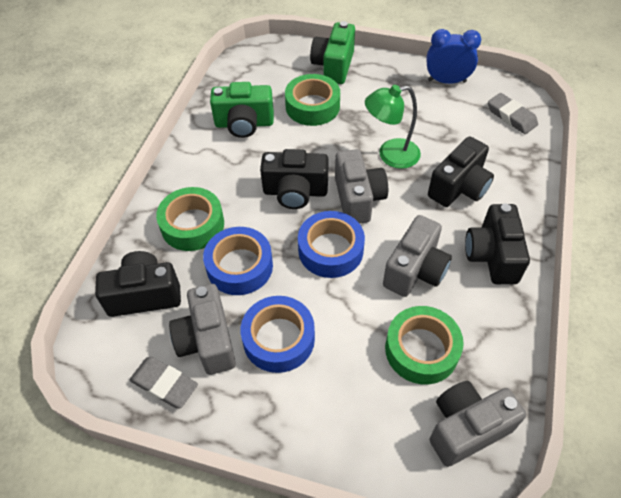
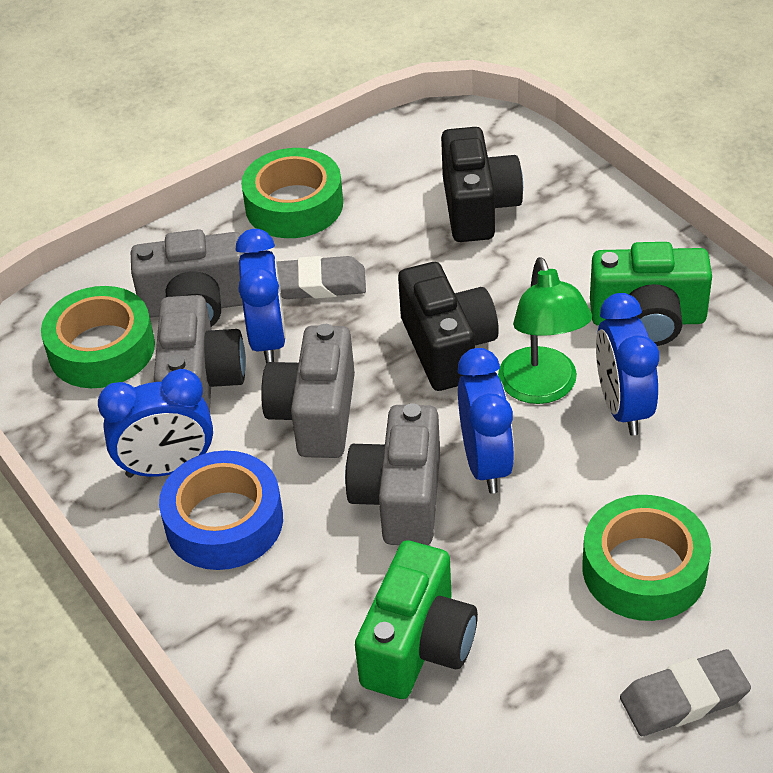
black camera: [95,251,181,317] [260,149,329,209] [428,136,494,207] [465,204,530,284] = 4 -> [398,262,499,391] [441,127,523,242] = 2
blue clock: [426,29,481,84] = 1 -> [98,369,213,478] [235,229,286,364] [457,348,514,494] [596,293,659,435] = 4
blue tape: [203,227,273,295] [241,296,315,373] [298,211,365,278] = 3 -> [159,450,283,570] = 1

